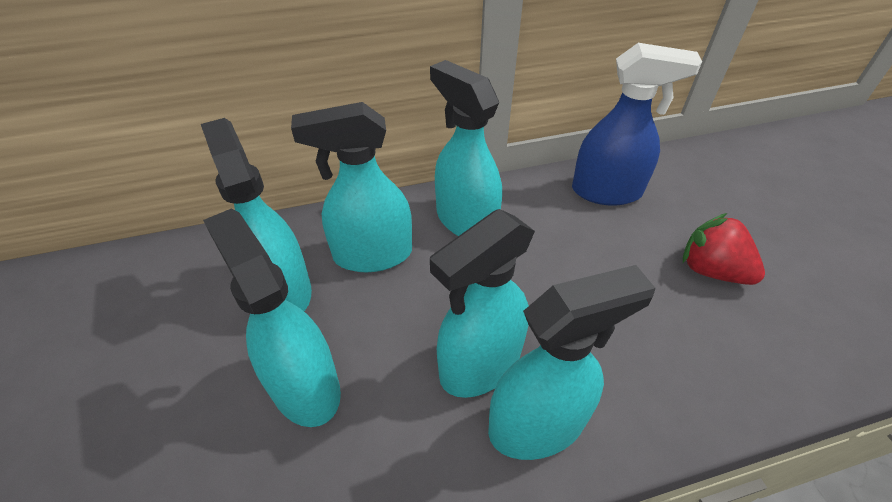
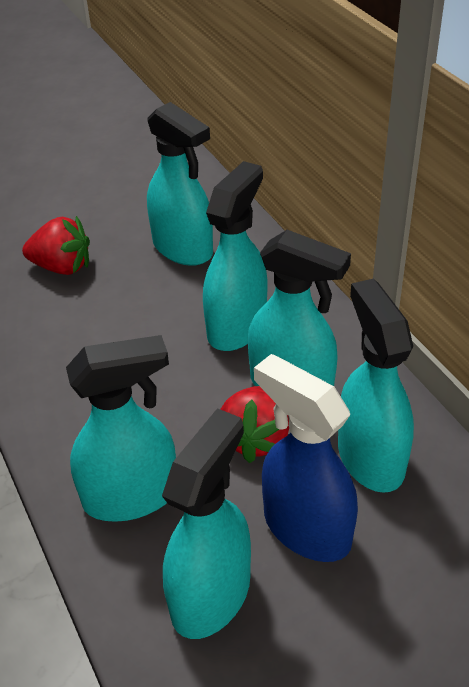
red strawberry: [683,213,765,285] = 1 -> [22,216,90,275] [220,386,289,463] = 2

